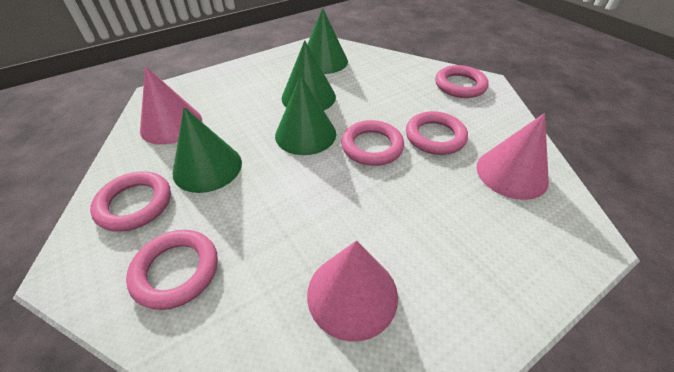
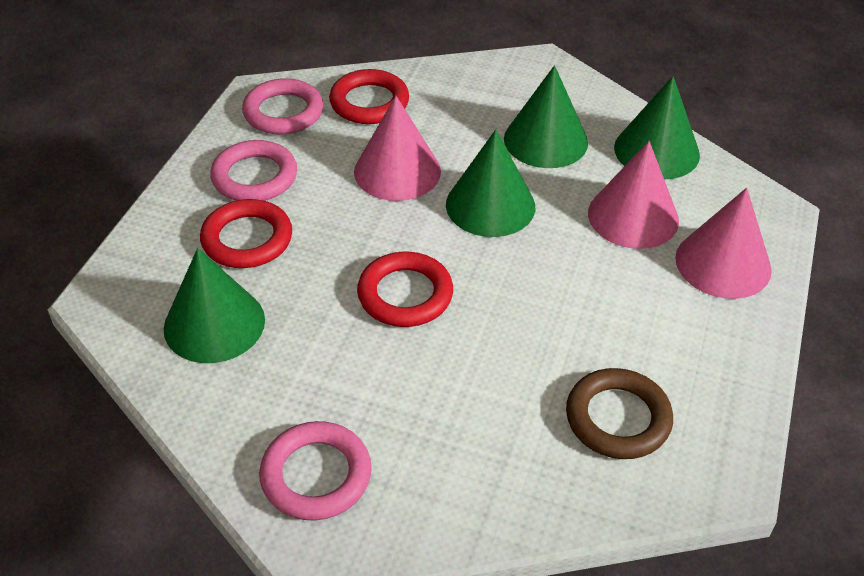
brown ring: none = 0 -> [566,368,673,459] = 1
pink ring: [90,172,171,232] [126,230,218,310] [341,120,404,166] [406,111,468,155] [435,65,489,98] = 5 -> [210,140,297,201] [242,78,323,134] [259,421,372,520] = 3
red ring: none = 0 -> [200,199,292,268] [329,69,409,124] [357,252,453,327] = 3

